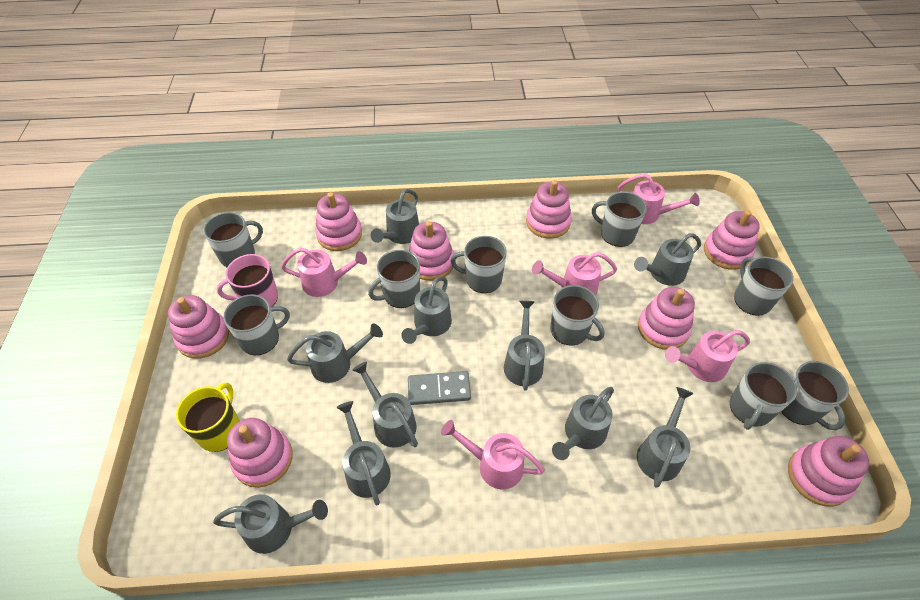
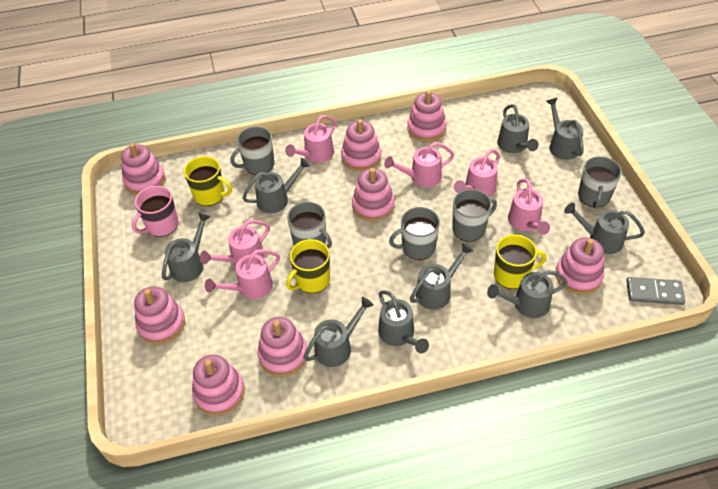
grey mug: [203,212,263,267] [223,294,290,355] [368,250,420,308] [451,236,507,293] [550,285,604,346] [592,192,647,247] [730,362,797,430] [734,257,794,316] [781,361,849,430] = 9 -> [230,126,274,175] [287,202,332,249] [389,207,440,260] [452,189,497,242] [578,156,622,209] = 5
grey watering can: [213,494,328,554] [287,324,383,383] [336,401,391,505] [352,361,418,447] [371,189,419,244] [401,276,452,344] [504,301,545,390] [552,387,614,460] [634,233,701,286] [637,387,694,488] = 10 -> [162,212,211,282] [242,158,311,213] [303,297,374,367] [378,290,429,353] [410,243,473,310] [487,270,568,318] [497,104,538,153] [546,98,584,160] [564,203,645,254] = 9
pink watering can: [281,247,367,297] [441,420,545,489] [532,252,617,295] [618,174,700,224] [665,330,750,382] = 5 -> [200,220,270,266] [205,249,280,299] [285,115,336,163] [384,142,454,187] [454,149,500,197] [508,179,550,235] = 6
yellow mug: [176,382,240,452] = 1 -> [184,156,232,206] [286,239,330,293] [494,234,546,289] = 3

